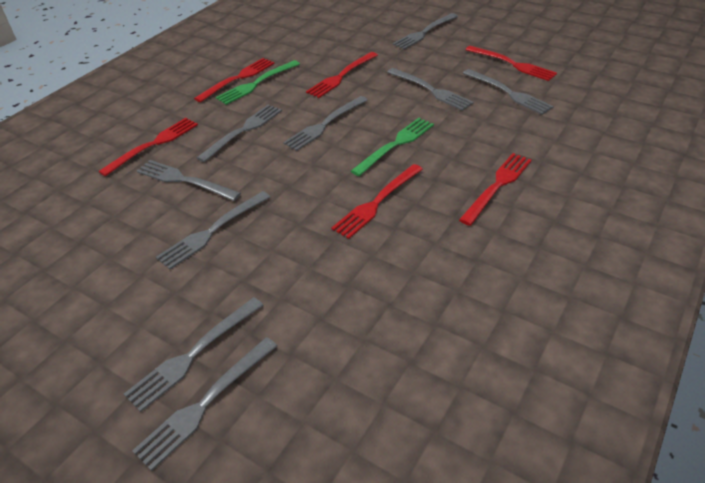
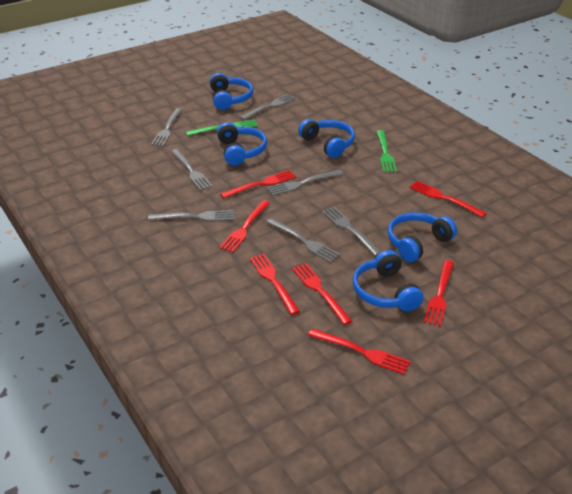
blue headphones: none = 0 -> [210,73,253,110] [217,122,267,166] [298,119,355,158] [353,250,423,311] [388,212,457,262] = 5
grey fork: [124,297,263,412] [132,337,277,471] [137,160,241,201] [156,191,270,270] [197,105,282,162] [283,96,368,151] [387,68,474,111] [393,13,458,49] [463,69,554,115] = 9 -> [148,210,234,221] [151,108,182,146] [171,149,213,191] [240,94,296,120] [266,218,340,262] [267,170,343,196] [322,207,381,256] = 7
red fork: [98,118,198,177] [194,58,275,102] [306,52,378,98] [331,164,423,239] [459,153,532,226] [465,46,557,81] = 6 -> [219,200,270,253] [220,170,296,198] [250,254,300,315] [292,263,352,325] [308,328,411,375] [409,181,487,217] [424,260,454,326] = 7

